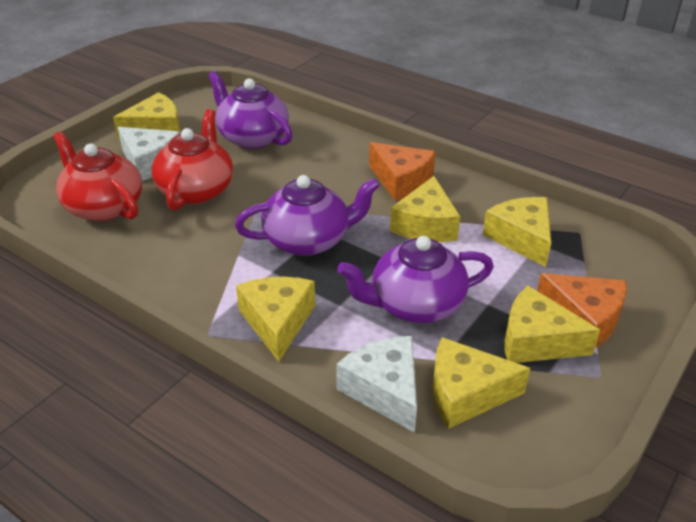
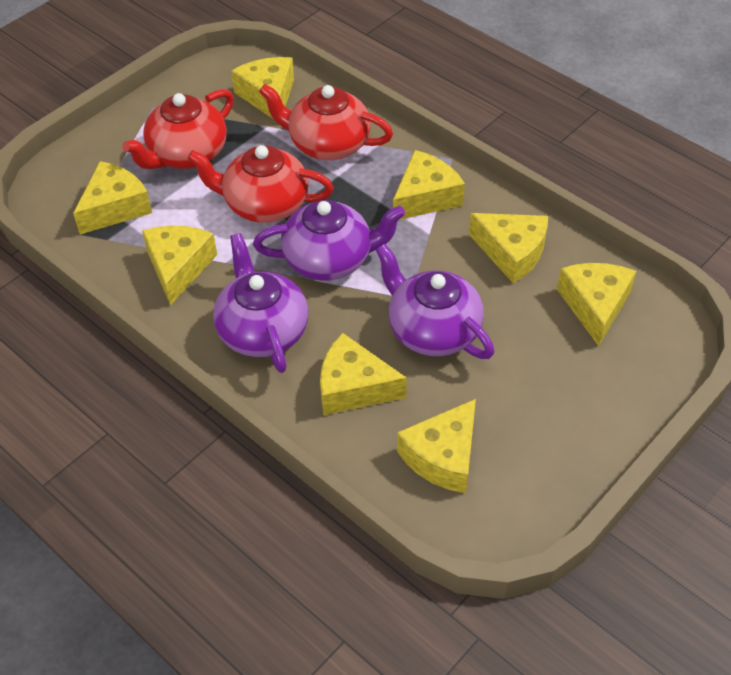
orange cheese: [369,142,436,201] [537,273,627,347] = 2 -> none = 0
red teapot: [53,131,142,221] [152,109,233,211] = 2 -> [122,89,234,169] [187,145,334,223] [259,84,393,160] = 3
white cheese: [117,127,180,181] [336,336,417,433] = 2 -> none = 0
yellow cheese: [113,92,181,140] [236,277,315,361] [390,176,460,242] [432,337,530,429] [483,197,551,267] [505,286,600,363] = 6 -> [73,161,152,235] [142,225,217,305] [231,57,294,119] [320,333,407,415] [393,150,465,220] [397,399,476,493] [469,213,548,283] [557,263,636,346] = 8

